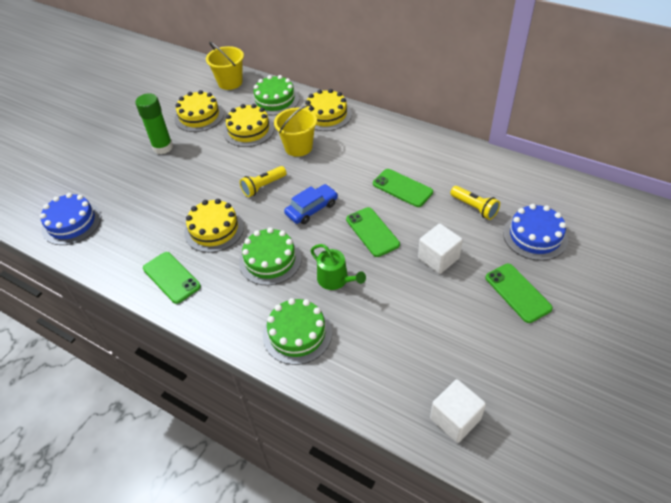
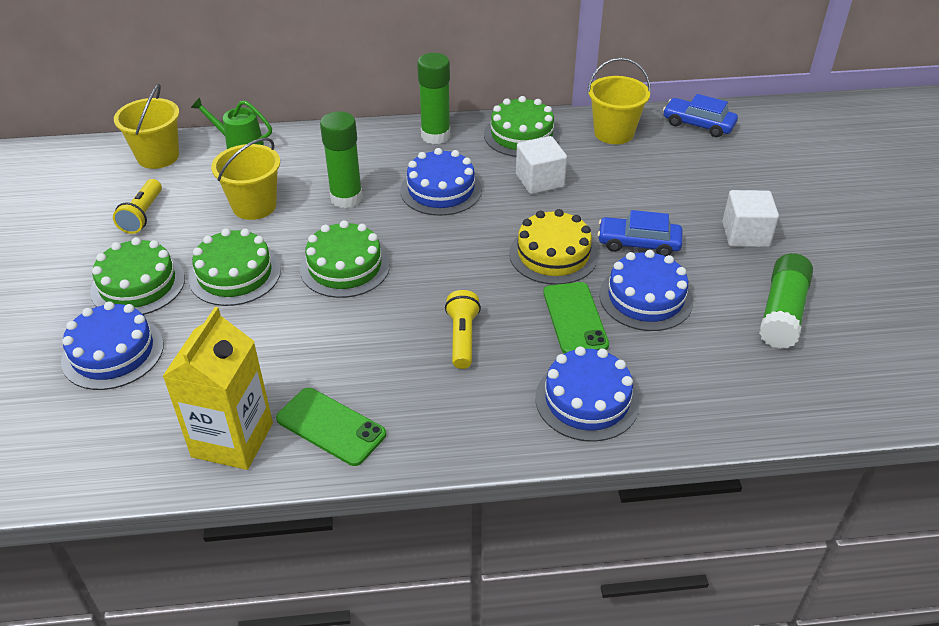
blue cake: [40,193,101,245] [503,204,568,261] = 2 -> [61,301,164,390] [400,148,482,216] [535,346,640,442] [599,250,693,331] = 4
blue car: [284,184,338,224] = 1 -> [598,210,682,256] [663,94,738,137] = 2
green cake: [239,227,302,286] [251,75,299,115] [263,298,332,365] = 3 -> [90,237,185,315] [189,228,281,306] [300,220,390,298] [484,96,560,157] = 4
green glue stick: [135,93,173,154] = 1 -> [320,111,363,208] [417,53,450,144] [759,253,813,349] = 3
green phone: [143,252,201,304] [346,207,400,257] [373,169,433,207] [485,264,553,323] = 4 -> [276,388,386,466] [543,282,609,354] = 2
yellow bucket: [206,42,244,90] [274,104,317,157] = 2 -> [114,84,179,169] [211,138,280,220] [587,58,651,144] = 3
yellow cake: [174,90,224,132] [184,199,244,253] [223,104,274,147] [305,89,352,131] = 4 -> [509,209,598,285] = 1
yellow carton: none = 0 -> [162,307,273,470] = 1

